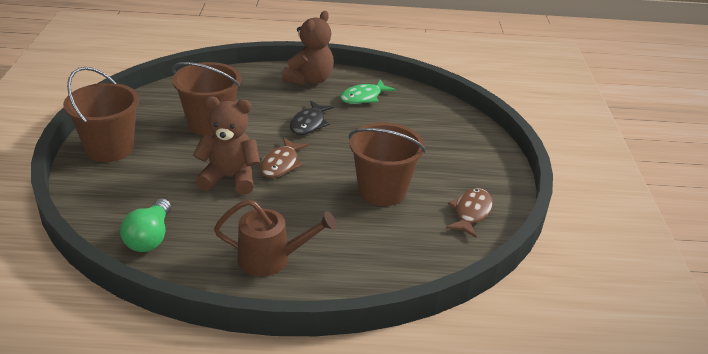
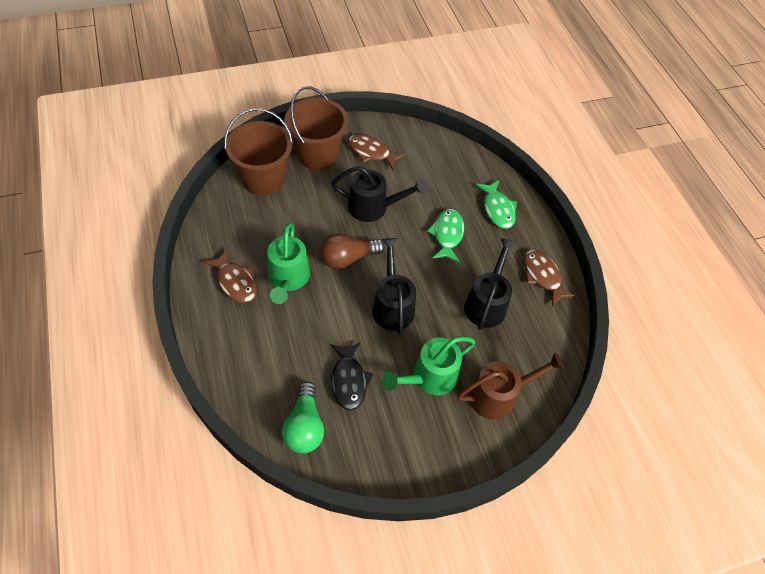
black watering can: none = 0 -> [332,166,426,222] [372,238,416,335] [464,238,516,330] = 3
brown bucket: [63,67,139,162] [172,62,241,136] [349,123,426,206] = 3 -> [224,108,293,196] [284,86,348,170] = 2
brown fish: [259,137,309,178] [446,188,493,238] = 2 -> [203,249,257,303] [348,134,405,170] [524,250,576,306] = 3
brown light bulb: none = 0 -> [320,233,385,269] = 1
brown teddy bear: [193,96,260,194] [282,11,334,85] = 2 -> none = 0
green fish: [340,79,396,104] = 1 -> [427,209,464,263] [476,180,517,229] = 2
green watering can: none = 0 -> [267,223,310,304] [382,336,476,395] = 2

